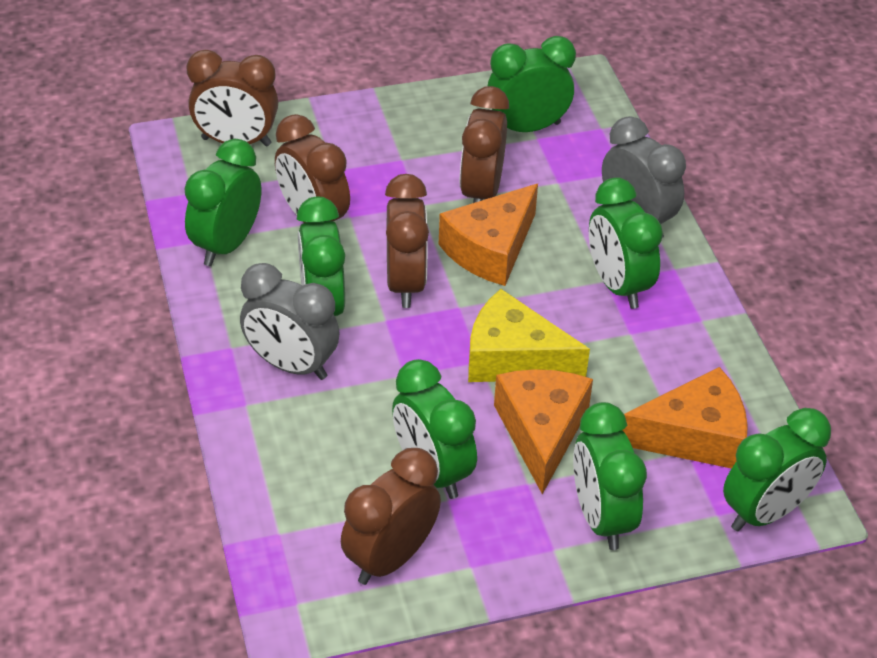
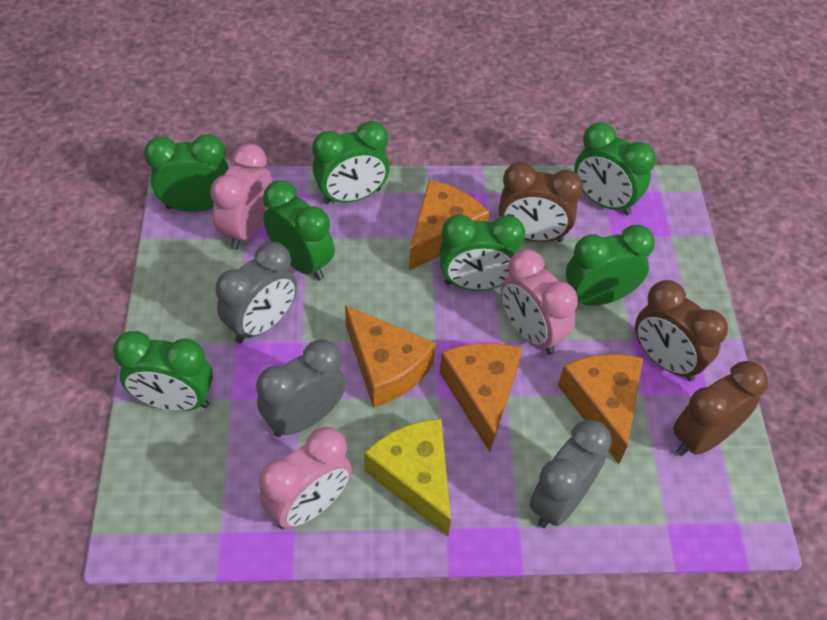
brown clock: [187,50,278,146] [275,114,350,223] [341,448,441,585] [385,174,429,308] [460,86,509,203] = 5 -> [499,162,583,242] [635,280,728,381] [673,361,768,456] = 3
grey clock: [240,263,340,380] [602,116,686,238] = 2 -> [215,242,297,343] [256,340,346,437] [529,420,612,528] = 3
orange cheese: [439,184,538,286] [494,369,593,494] [623,367,748,469] = 3 -> [345,305,436,408] [409,180,489,270] [440,343,522,452] [558,354,643,464] = 4
pink clock: none = 0 -> [210,143,272,250] [259,427,352,529] [501,249,578,355] = 3

